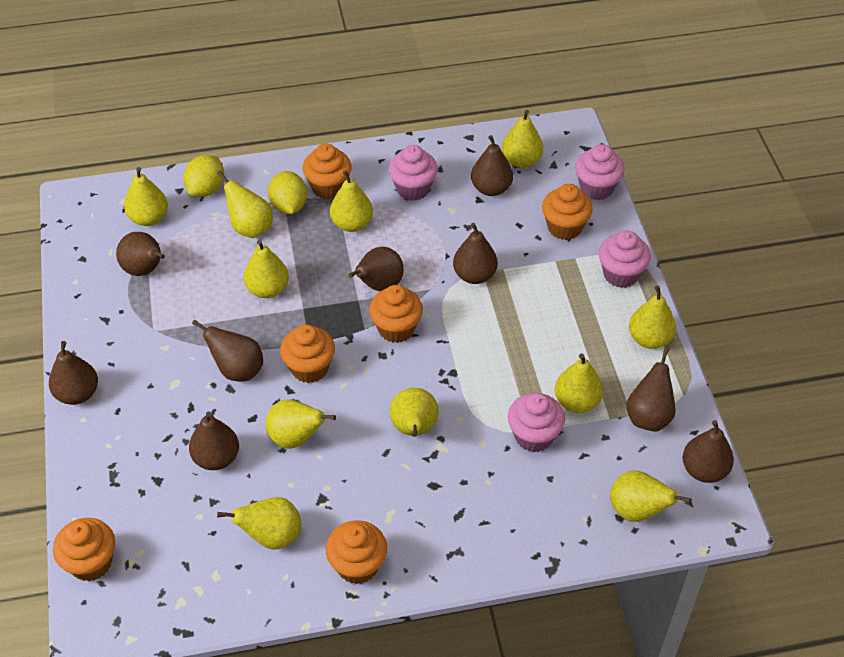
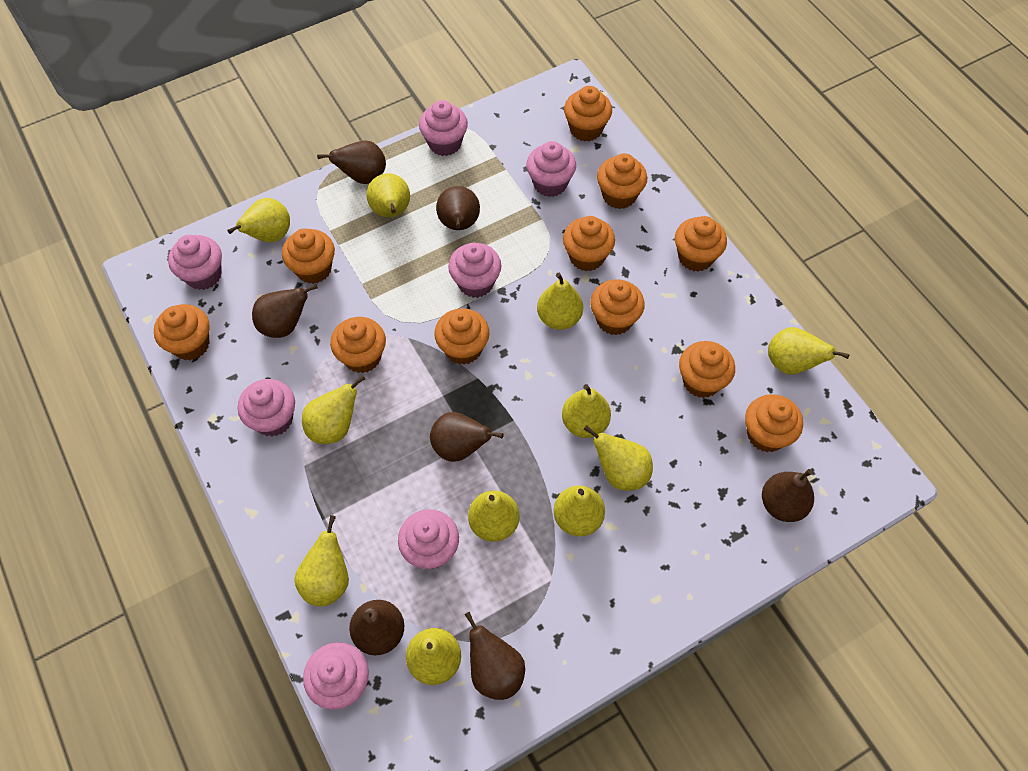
brown pear: [49,341,98,405] [116,232,165,276] [189,411,239,470] [192,319,263,381] [348,247,404,291] [453,223,498,284] [471,135,513,196] [626,348,676,431] [683,420,734,483] = 9 -> [252,284,318,338] [317,140,386,184] [349,600,404,655] [430,412,504,462] [436,186,480,230] [464,611,525,700] [762,469,814,522] = 7
orange cupcake: [53,518,115,581] [280,324,335,383] [302,144,352,199] [326,520,387,584] [369,285,423,343] [542,184,593,240] = 6 -> [154,304,210,360] [282,228,335,284] [330,317,386,373] [434,308,490,365] [563,216,615,271] [564,86,612,142] [590,279,645,335] [597,153,647,209] [675,216,727,272] [679,341,735,398] [745,394,803,452] = 11
pink cupcake: [389,145,438,201] [508,393,565,452] [575,144,625,200] [599,231,651,288] = 4 -> [168,235,222,290] [238,379,295,436] [303,642,369,710] [398,509,459,569] [419,100,468,156] [448,243,501,298] [526,141,576,197] = 7
yellow lemon: [183,155,224,197] [268,171,307,214] = 2 -> none = 0

